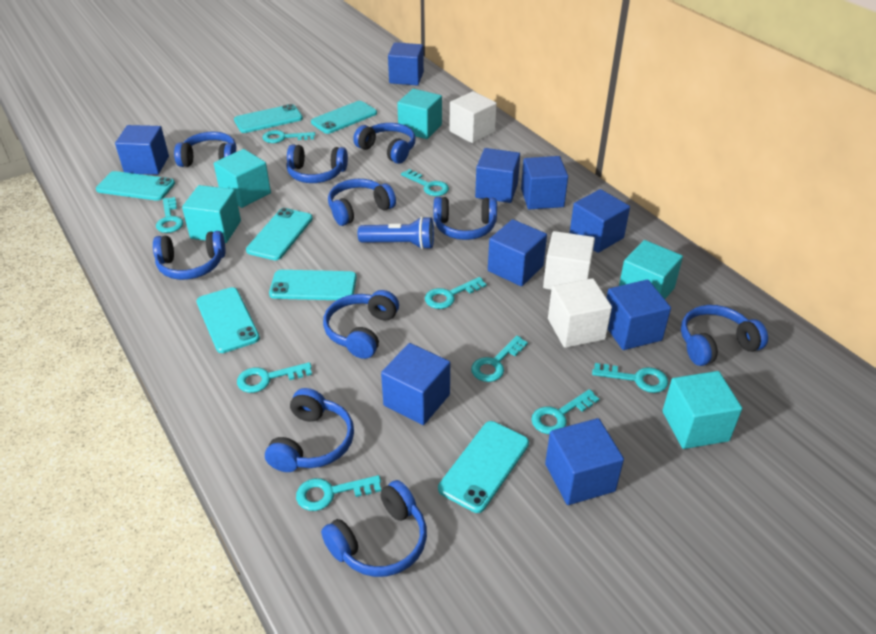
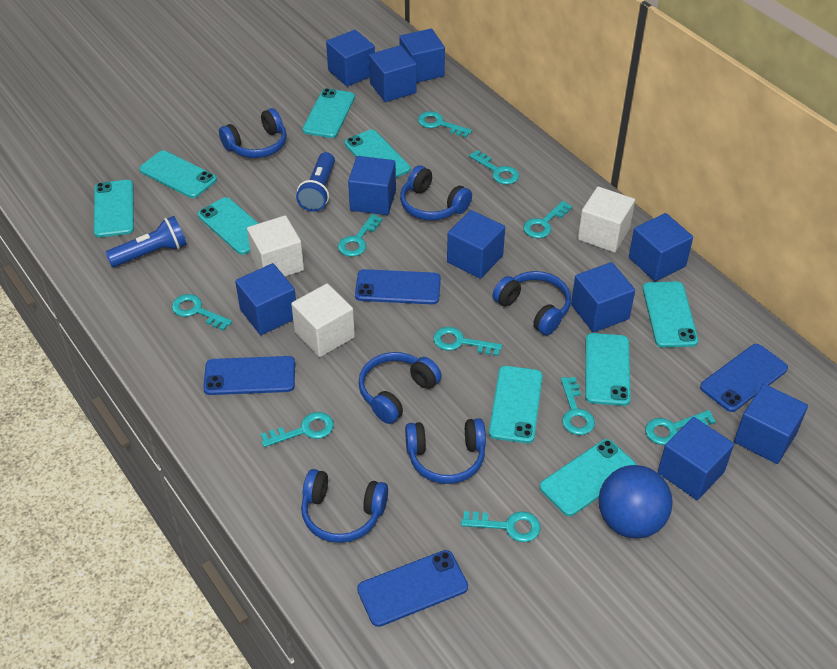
blue ball: none = 0 -> [599,465,673,538] = 1
blue cube: [115,125,169,175] [381,343,450,425] [388,42,424,85] [475,148,520,203] [488,219,547,286] [521,156,568,210] [545,418,624,505] [570,189,630,253] [607,280,671,350] = 9 -> [235,263,296,335] [326,30,375,87] [348,156,396,215] [369,45,417,102] [399,29,445,83] [447,210,505,279] [571,262,635,332] [629,213,693,281] [658,417,734,500] [734,384,808,464] = 10
blue flashlight: [358,216,434,250] = 1 -> [105,216,187,267] [296,152,335,212] = 2
blue headphones: [153,231,226,280] [174,132,236,167] [265,388,354,472] [286,144,348,183] [321,480,427,577] [323,290,399,359] [328,179,396,226] [353,123,415,164] [433,197,497,240] [681,305,768,366] = 10 -> [219,108,287,158] [301,469,388,543] [358,352,442,424] [400,166,472,220] [405,418,486,484] [493,271,571,335] = 6
blue phone: none = 0 -> [203,356,295,395] [355,269,441,304] [357,550,468,627] [700,344,788,412] = 4
turquoise cube: [182,185,241,243] [214,149,271,208] [397,89,442,139] [619,240,683,299] [662,371,742,449] = 5 -> none = 0
turquoise key: [156,197,183,233] [237,362,312,393] [262,130,315,143] [296,475,381,511] [401,169,449,196] [425,277,487,309] [471,335,528,382] [531,389,599,434] [592,363,668,393] = 9 -> [172,294,232,331] [261,412,334,447] [338,214,383,257] [418,111,472,138] [433,327,502,356] [461,511,541,542] [469,150,519,185] [523,201,572,238] [561,377,595,435] [645,410,716,445] = 10
turquoise phone: [96,171,175,201] [196,287,260,353] [234,104,303,133] [246,208,313,260] [269,270,357,300] [311,101,377,134] [438,421,529,513] = 7 -> [94,180,134,237] [139,150,217,198] [198,197,259,255] [302,88,355,138] [345,130,410,178] [489,366,543,443] [540,439,637,516] [585,333,631,406] [643,281,698,348] = 9

